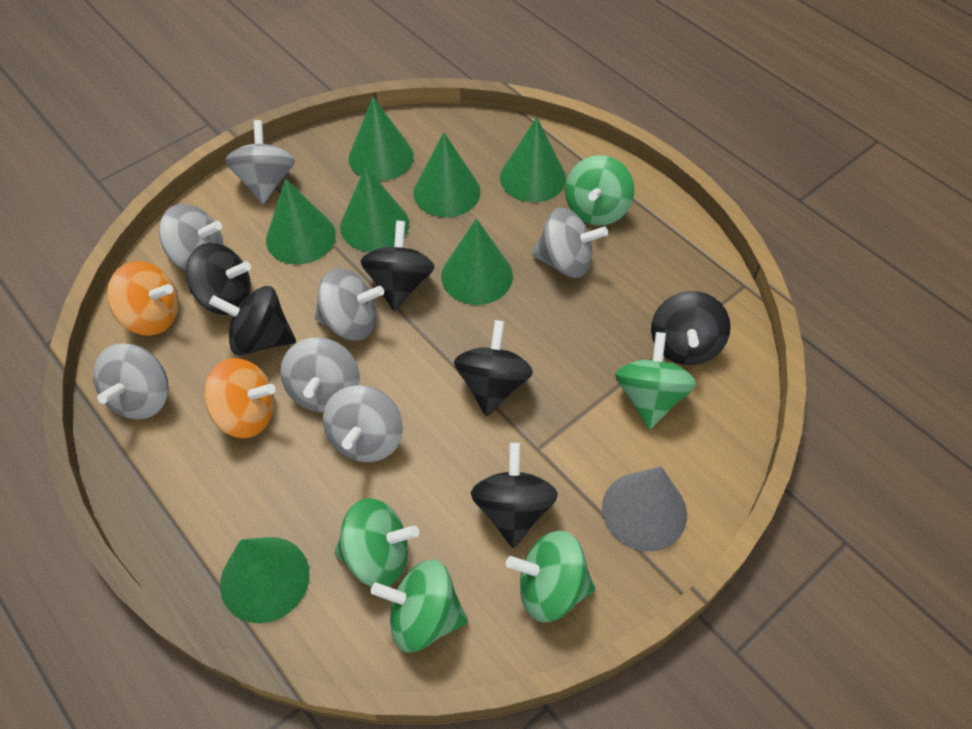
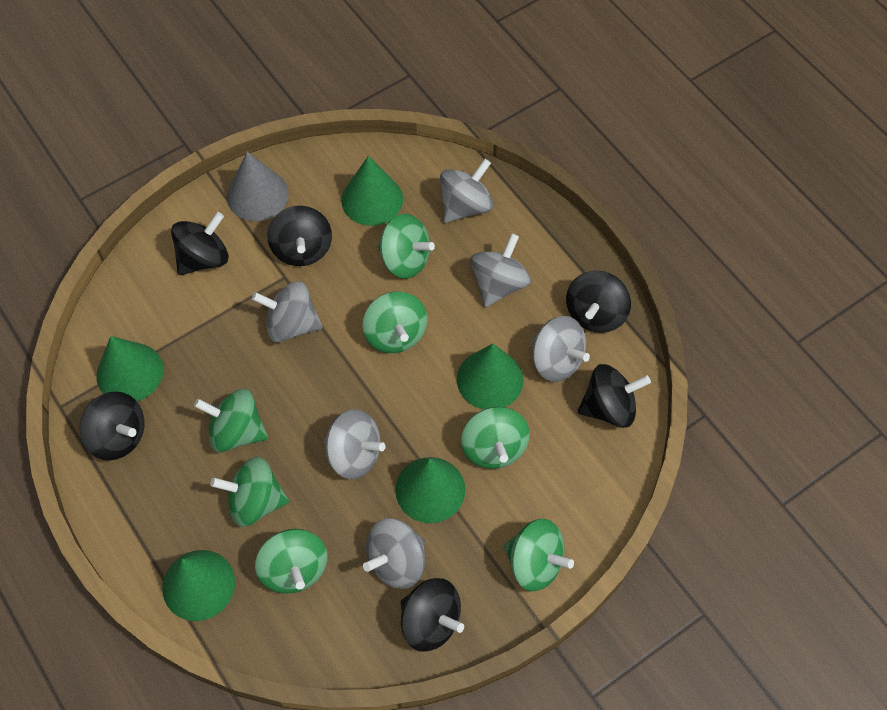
green cone: [220,537,309,623] [266,179,336,265] [340,166,409,252] [348,97,414,181] [413,132,481,217] [441,218,513,305] [500,117,566,202] = 7 -> [96,336,164,401] [162,550,235,621] [341,156,403,226] [395,457,465,523] [457,344,524,409] = 5
green spinning top: [334,498,419,586] [371,559,468,652] [506,531,595,622] [565,155,634,226] [615,332,696,429] = 5 -> [194,389,268,452] [210,457,289,527] [255,529,328,594] [362,292,427,353] [377,214,435,279] [461,407,530,469] [504,519,574,591] = 7
grey spinning top: [93,343,169,419] [159,204,223,271] [225,120,295,204] [280,337,360,413] [314,268,384,341] [323,385,403,462] [532,207,608,278] = 7 -> [252,281,323,342] [323,409,385,479] [363,518,425,589] [440,159,493,223] [470,233,531,307] [532,316,590,382] = 6
orange spinning top: [107,261,179,336] [204,358,275,438] = 2 -> none = 0

